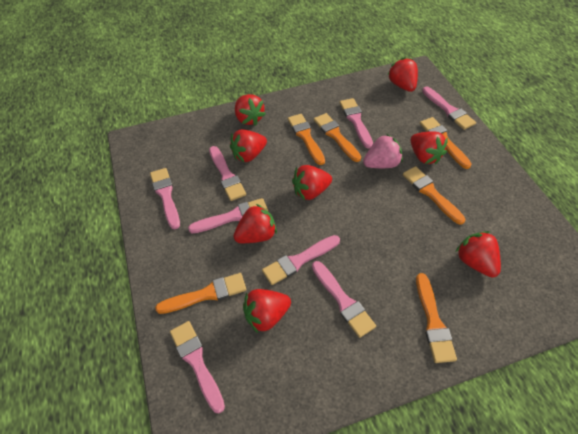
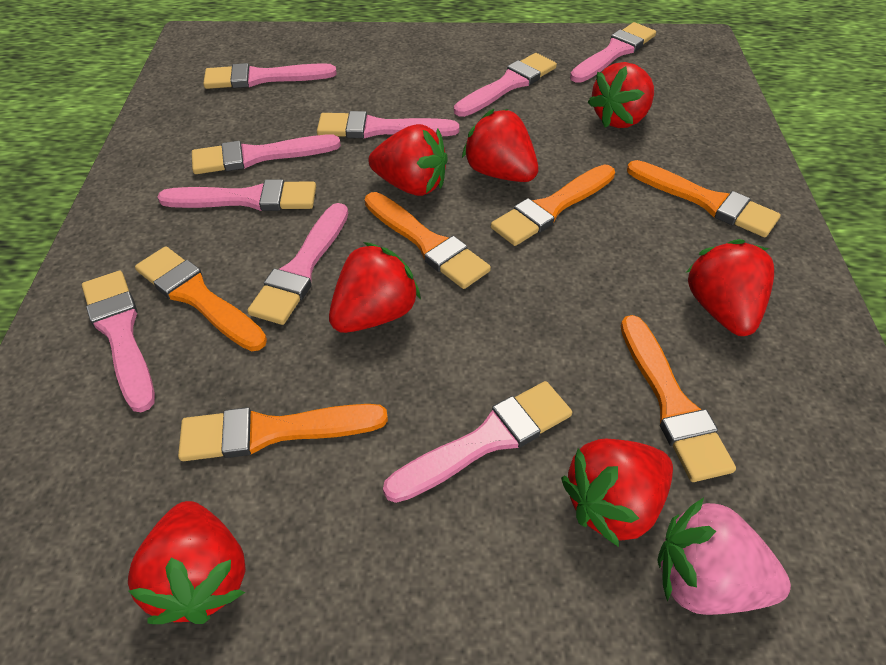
pink brush: [150,168,180,230] [170,321,225,413] [188,198,268,234] [209,146,246,201] [262,235,340,285] [312,261,376,338] [340,98,373,149] [422,86,476,130] = 8 -> [82,271,155,412] [157,179,316,211] [192,135,341,174] [203,63,337,89] [247,203,348,325] [317,111,459,138] [383,381,572,503] [454,53,557,117] [570,22,656,83] = 9
red strawberry: [230,129,267,162] [233,204,277,243] [235,94,266,126] [243,289,291,333] [292,165,332,200] [388,57,418,92] [410,131,448,165] [456,231,501,277] = 8 -> [128,501,246,624] [329,242,421,333] [368,124,448,196] [462,109,538,182] [561,439,673,547] [588,62,654,128] [686,239,774,336] = 7

